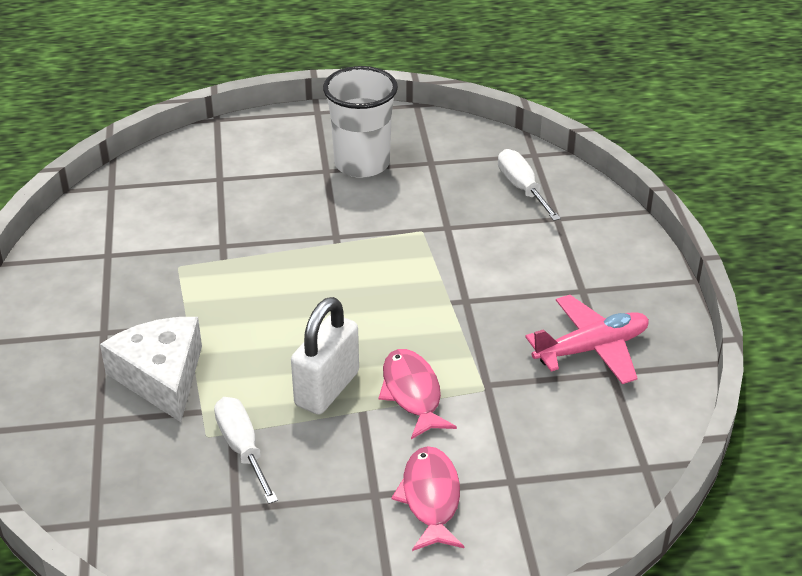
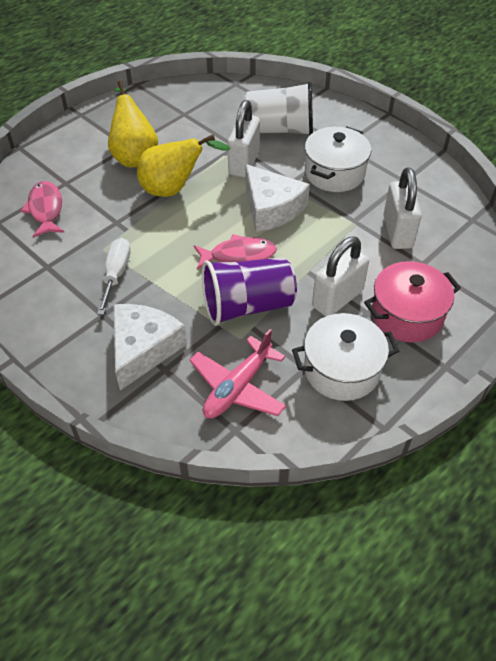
pink pot: none = 0 -> [364,261,461,343] = 1
purple cup: none = 0 -> [202,257,297,326] = 1
white cheese: [100,317,202,422] = 1 -> [114,304,187,391] [245,164,310,232] = 2
white padlock: [291,297,359,415] = 1 -> [227,100,260,178] [312,237,369,316] [383,167,422,249] = 3
white pot: none = 0 -> [292,313,399,401] [305,126,371,192] = 2
white screwdriver: [214,397,278,504] [498,149,561,221] = 2 -> [97,238,131,315] = 1
yellow pear: none = 0 -> [108,81,158,167] [137,135,230,197] = 2

